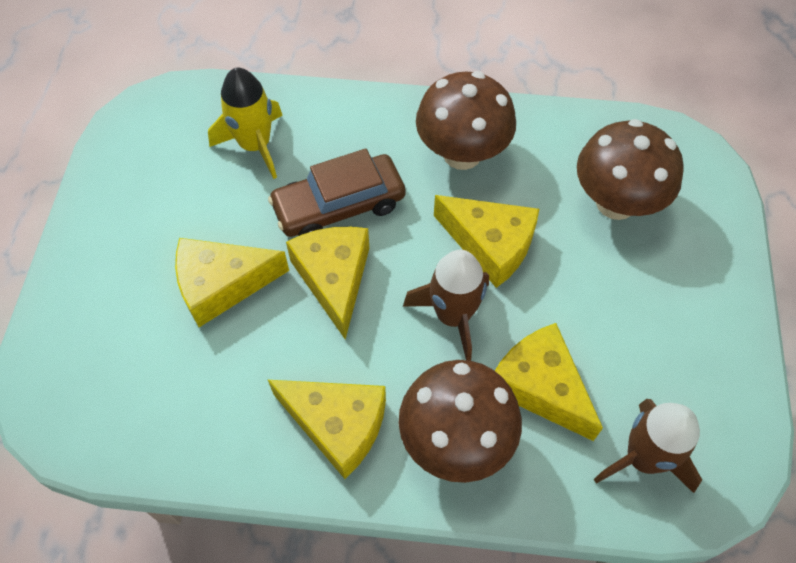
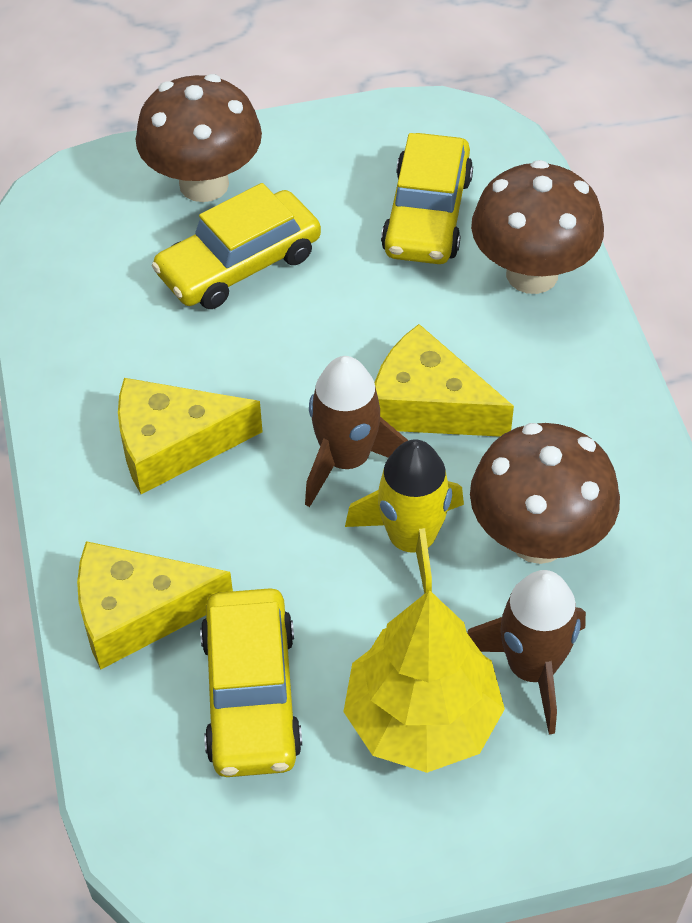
brown car: [268,149,406,237] = 1 -> none = 0
yellow car: none = 0 -> [152,183,321,309] [200,588,302,777] [381,133,473,264] = 3
yellow cheese: [175,238,289,327] [268,380,386,479] [286,227,369,340] [434,195,539,288] [495,323,603,441] = 5 -> [77,541,233,670] [118,378,263,494] [375,324,514,437] = 3
yellow tree: none = 0 -> [343,590,505,773] = 1

